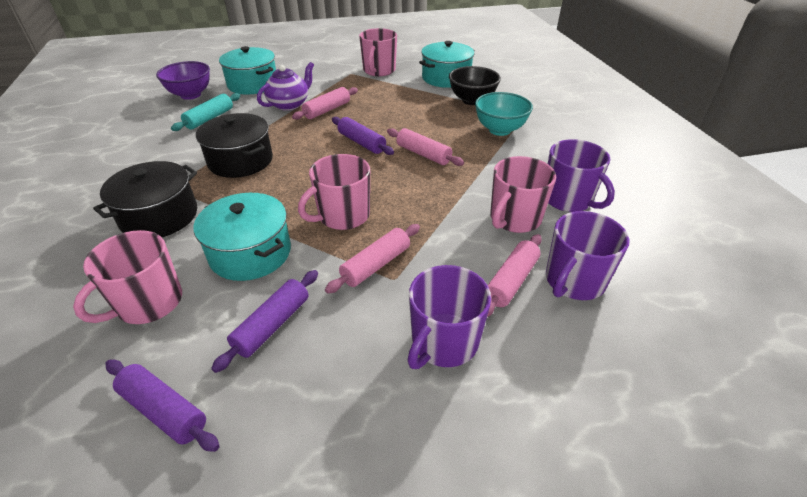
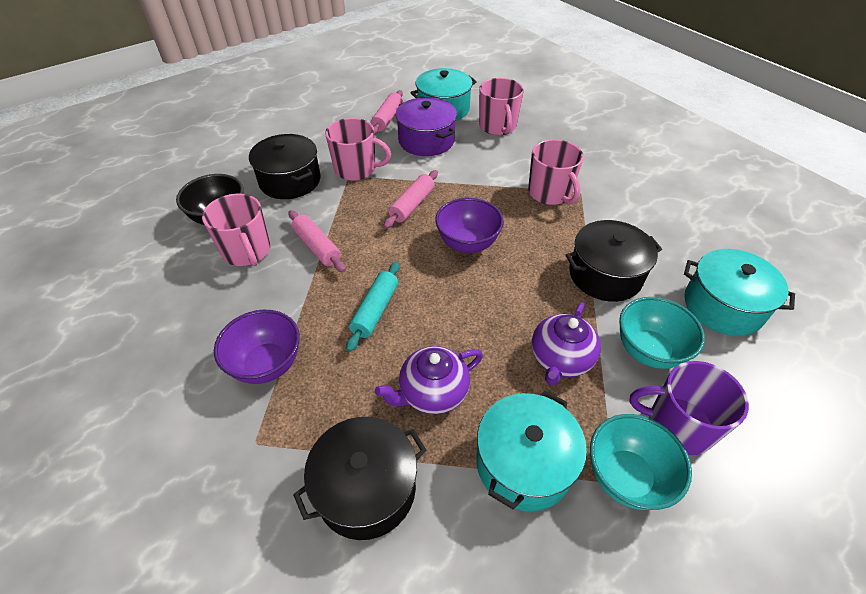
black pot: [93,161,197,237] [196,113,273,178] = 2 -> [249,134,321,199] [293,417,426,540] [566,220,662,302] = 3
pink rolling pin: [292,87,358,120] [325,224,420,294] [387,128,464,166] [487,234,542,317] = 4 -> [288,210,346,272] [371,90,403,135] [384,170,438,229] = 3
purple bowl: [156,61,210,100] = 1 -> [214,310,300,384] [435,198,504,253] = 2
purple mug: [408,265,491,369] [546,211,630,300] [548,139,615,212] = 3 -> [629,361,749,455] = 1
purple pot: none = 0 -> [396,97,457,156] = 1
purple rolling pin: [105,360,220,452] [211,270,318,373] [332,117,394,155] = 3 -> none = 0
purple teapot: [257,62,314,111] = 1 -> [375,346,483,414] [532,302,601,385] = 2
turquoise bowl: [475,92,533,136] = 1 -> [590,414,692,510] [619,297,705,369] = 2

